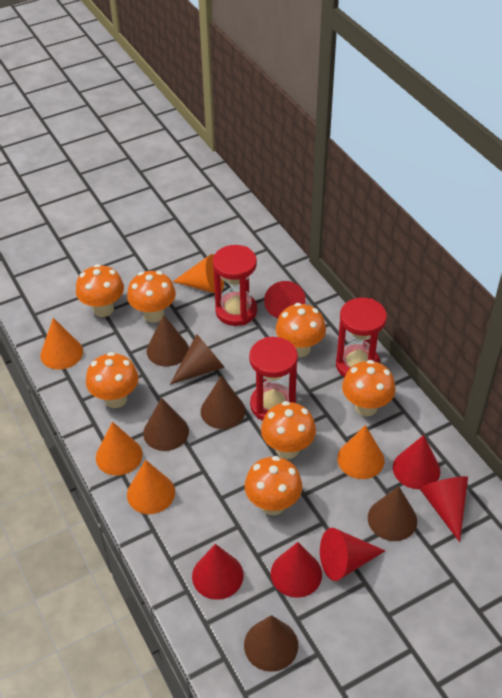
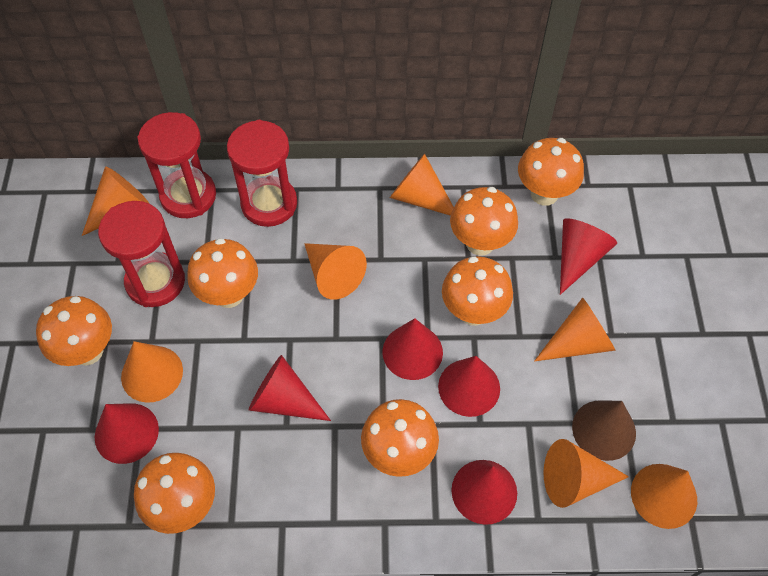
brown cone: [143,398,189,451] [147,315,189,366] [170,334,225,385] [201,376,246,429] [244,615,298,672] [368,486,417,541] = 6 -> [572,400,636,461] = 1
orange cone: [40,318,83,370] [96,422,143,476] [127,460,175,514] [173,254,224,293] [337,425,384,479] = 5 -> [82,166,149,236] [121,341,183,403] [304,243,367,300] [390,154,454,216] [534,297,615,361] [543,439,629,508] [631,464,697,529] = 7

